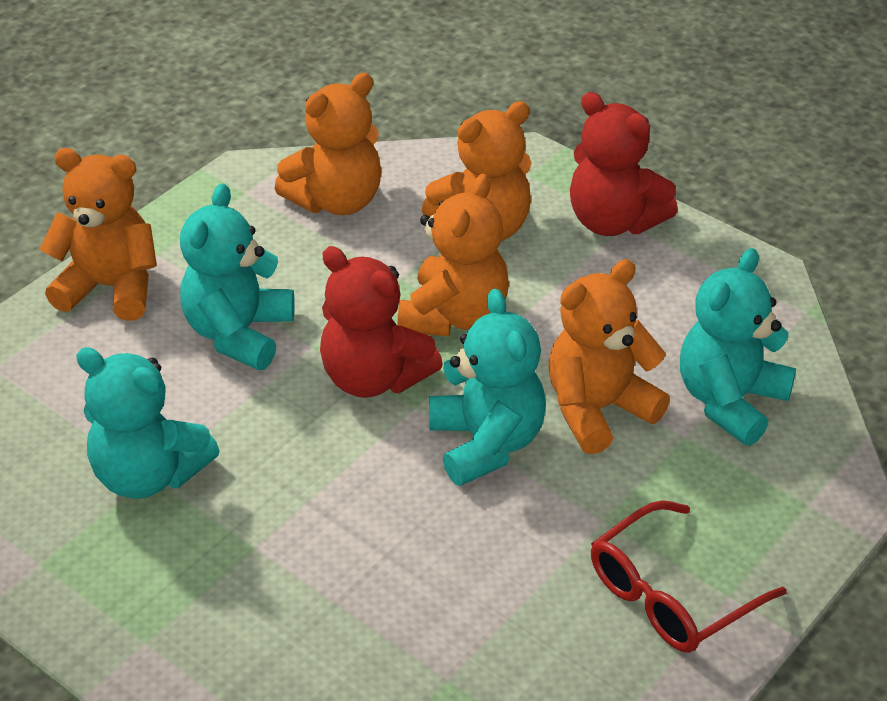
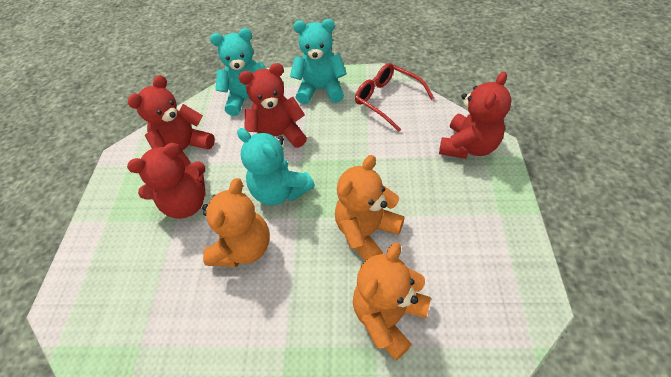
orange teddy bear: [39,148,157,321] [274,73,382,215] [398,174,509,336] [422,101,531,241] [548,259,670,454] = 5 -> [202,178,270,267] [335,155,405,261] [353,243,431,360] = 3
red teddy bear: [320,246,443,398] [570,92,678,236] = 2 -> [127,143,206,219] [128,75,215,167] [239,63,307,148] [439,71,512,159] = 4
turquoise teddy bear: [76,347,220,499] [180,183,295,370] [429,289,546,486] [680,248,796,446] = 4 -> [210,28,266,116] [237,128,315,206] [290,19,347,104] = 3

